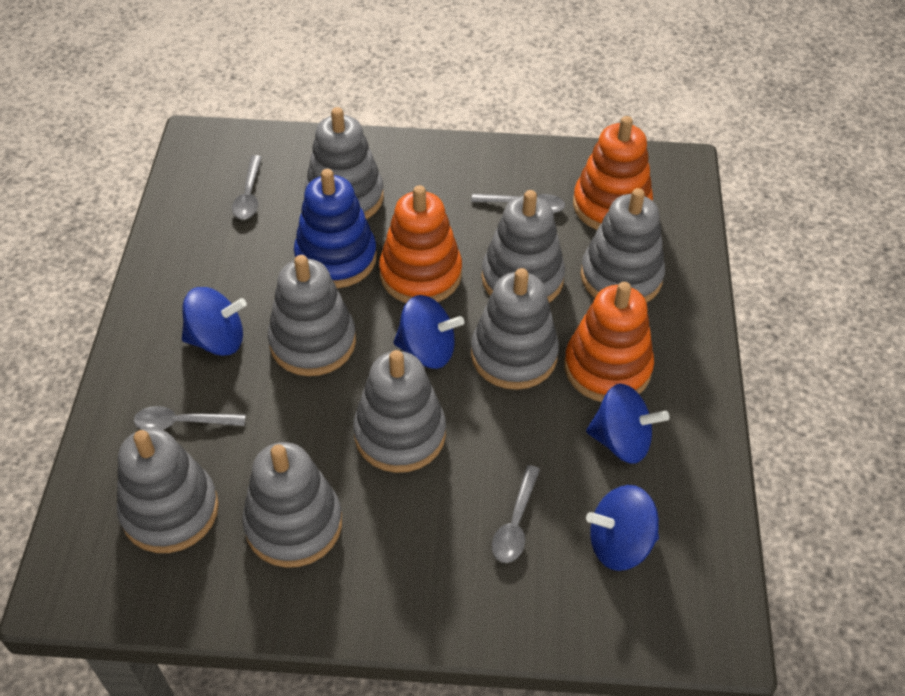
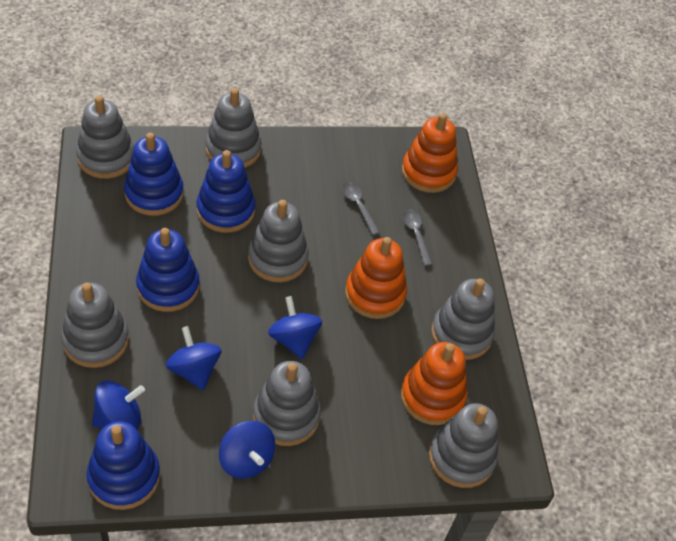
blue stacking toy: [294,169,377,288] = 1 -> [87,421,160,510] [124,133,184,216] [136,228,199,312] [197,150,255,233] = 4
grey spoon: [134,406,246,430] [232,155,262,219] [471,194,565,213] [492,465,540,563] = 4 -> [342,182,380,235] [402,209,432,266] = 2
grey stacking toy: [117,428,219,553] [242,442,342,568] [268,255,356,376] [305,107,384,219] [353,350,446,473] [471,268,559,390] [481,190,565,303] [580,188,665,303] = 8 -> [61,283,129,368] [76,96,134,179] [205,88,262,168] [248,200,309,282] [253,361,321,446] [429,403,498,488] [431,279,495,360] = 7

